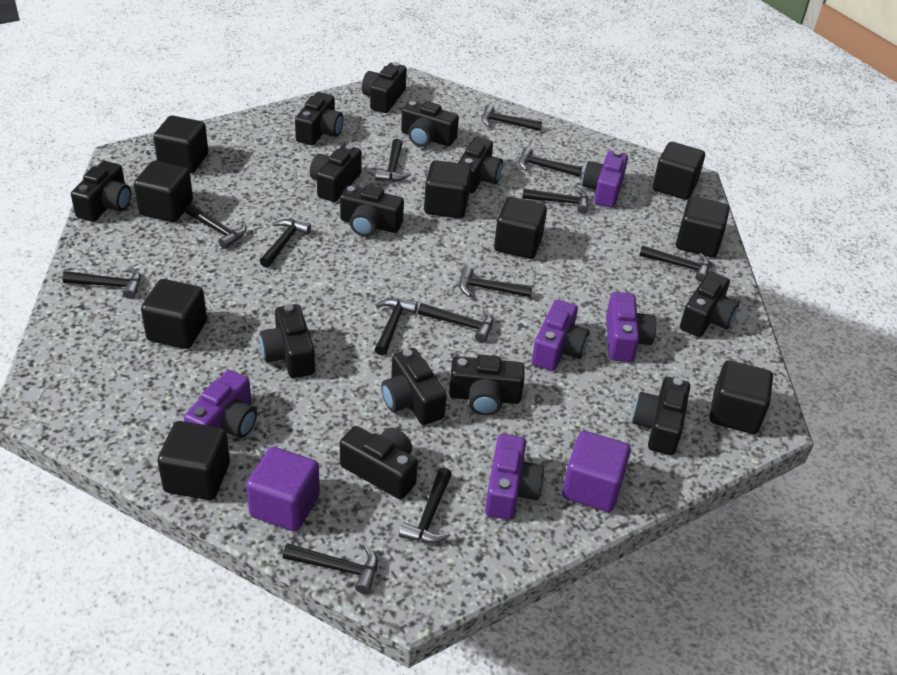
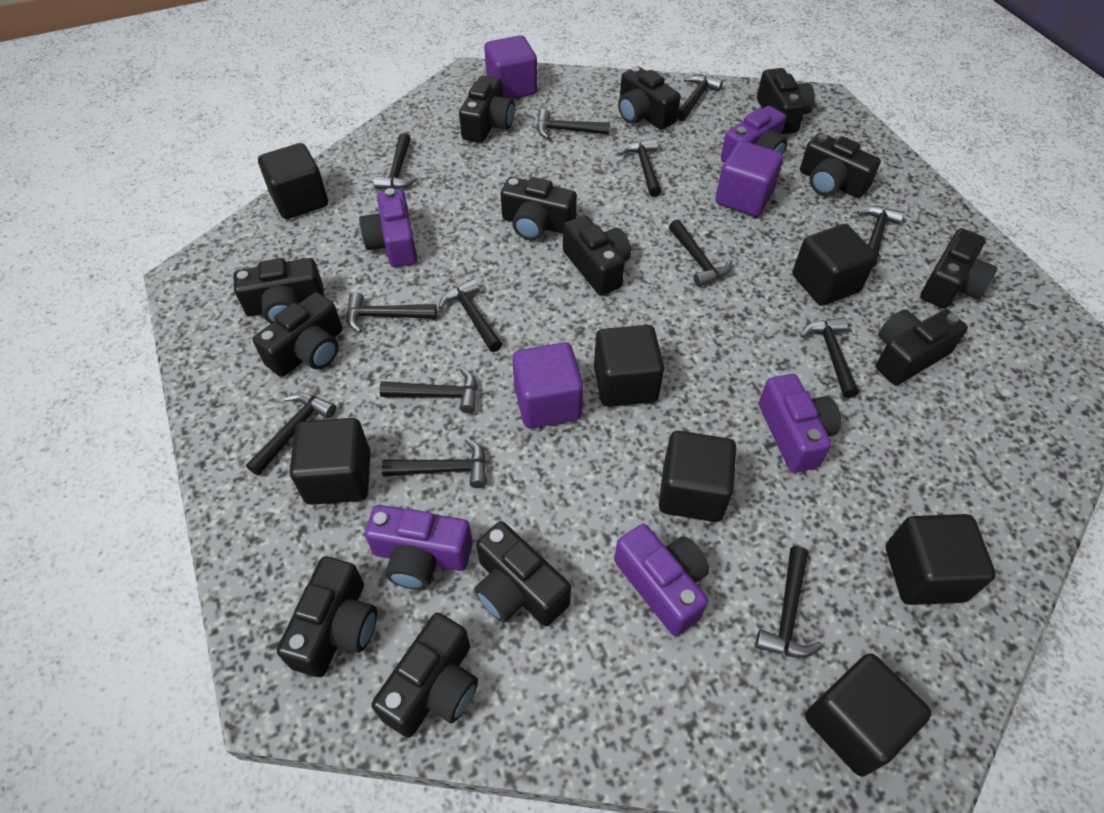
black cube: [134,161,193,222] [141,279,207,349] [153,115,208,173] [157,421,230,500] [424,160,471,219] [494,197,547,259] [653,142,705,200] [676,196,729,257] [709,360,773,434] = 9 -> [258,143,328,219] [290,418,370,505] [594,325,664,407] [659,431,736,522] [792,224,877,306] [805,653,932,776] [886,514,996,605] = 7
purple cube: [246,447,320,531] [562,431,631,512] = 2 -> [484,35,537,99] [512,342,584,429] [715,141,783,217] = 3

